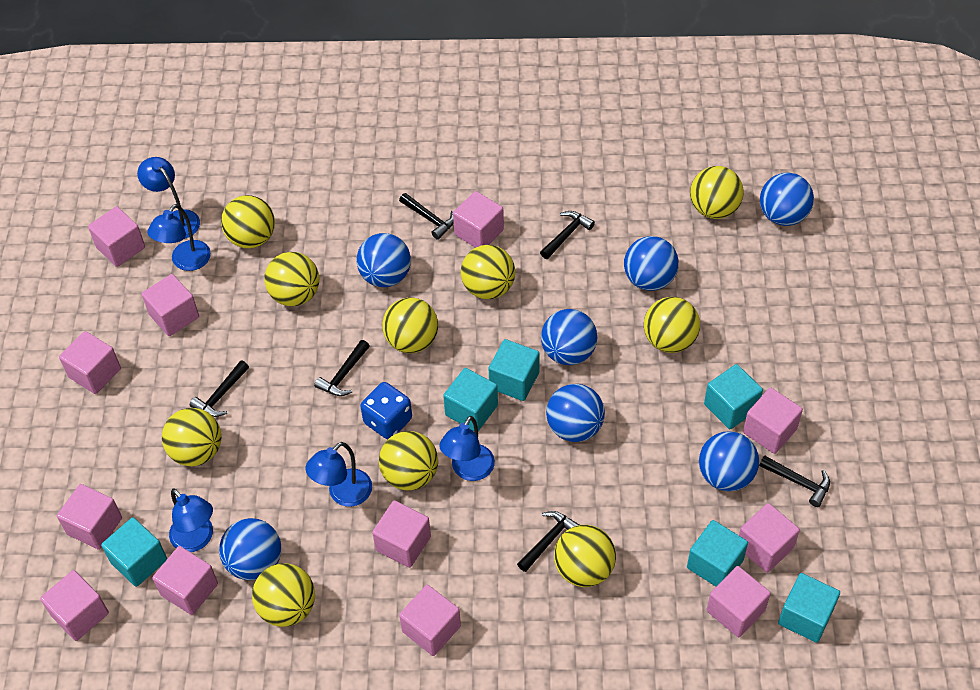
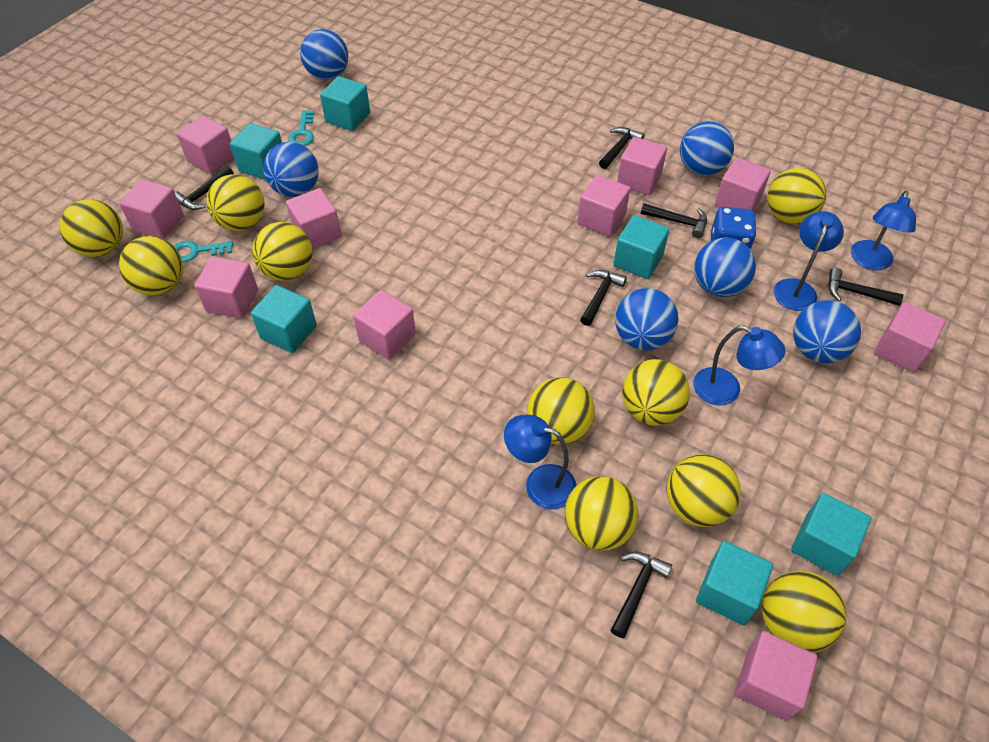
blue ball: [219,518,281,580] [356,233,411,287] [541,309,597,365] [546,384,605,442] [624,236,679,291] [699,431,759,491] [760,173,814,226] = 7 -> [263,142,319,197] [300,29,348,80] [615,288,678,350] [680,121,734,176] [694,237,756,297] [793,300,861,363] = 6
blue lamp: [137,157,200,239] [147,204,211,271] [169,488,213,552] [305,442,372,507] [439,416,495,481] = 5 -> [504,415,576,509] [693,326,785,406] [774,211,844,311] [851,191,916,270] = 4
pink cube: [40,570,109,641] [57,484,122,550] [59,331,121,394] [88,206,145,267] [141,274,199,336] [152,546,218,615] [372,500,431,568] [399,585,461,656] [453,191,504,248] [706,566,771,637] [739,503,800,573] [743,387,803,454] = 12 -> [119,179,184,239] [177,116,234,174] [194,256,258,319] [286,188,342,249] [353,290,416,360] [577,175,630,236] [617,137,667,195] [715,158,771,211] [735,631,818,721] [874,302,946,372] = 10
turquoise key: none = 0 -> [174,241,233,262] [288,110,314,146] = 2

